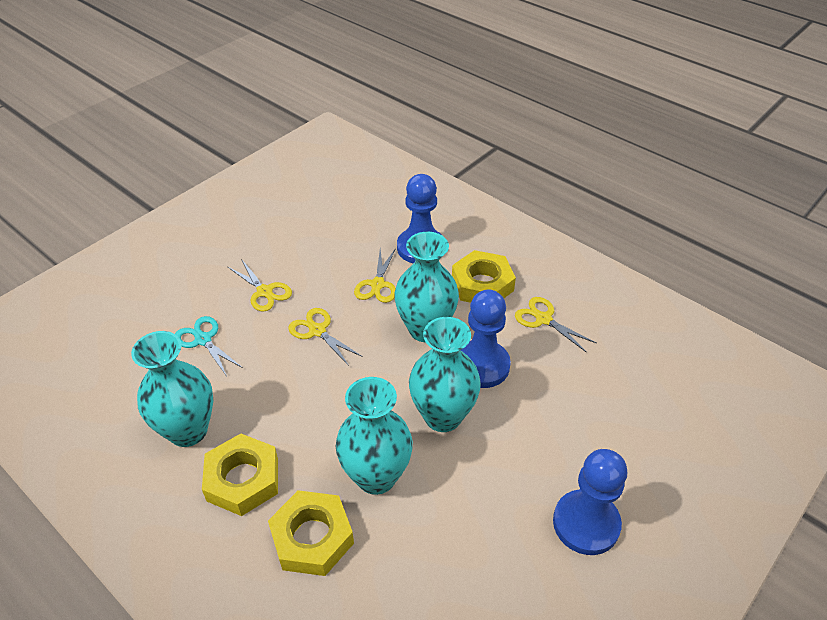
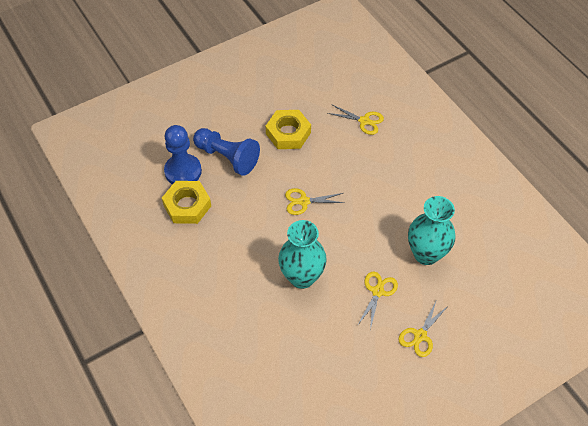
blue pawn: [397,174,441,264] [461,290,511,388] [553,449,627,555] = 3 -> [164,125,202,184] [193,128,260,176] = 2
turquoise scissors: [175,316,243,376] = 1 -> none = 0
turquoise vase: [131,331,214,447] [336,377,413,495] [394,232,459,342] [409,317,481,432] = 4 -> [278,220,327,289] [408,196,456,265] = 2
yellow nut: [202,434,278,516] [268,490,354,576] [452,250,516,303] = 3 -> [162,181,211,224] [266,110,311,149] = 2

